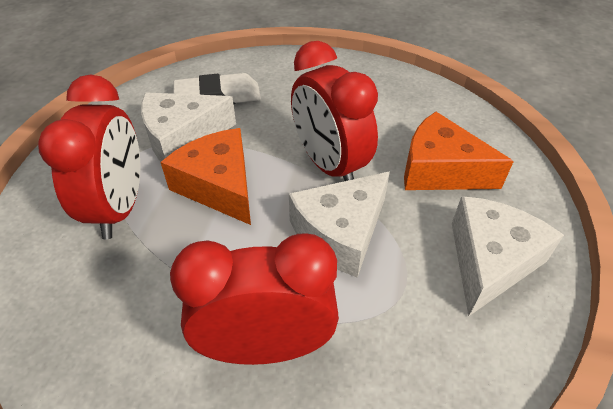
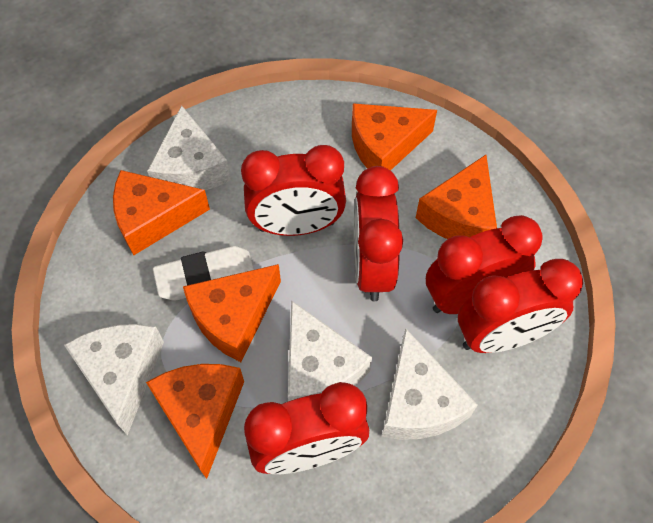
orange cheese: [160,128,251,225] [404,112,514,190] = 2 -> [113,170,210,255] [146,364,244,479] [183,264,281,362] [352,103,437,170] [416,155,497,239] = 5
red clock: [38,74,141,239] [170,234,339,365] [291,41,378,181] = 3 -> [241,145,346,236] [244,382,369,474] [354,166,403,301] [426,215,543,314] [458,259,583,353] = 5
white cheese: [141,92,236,161] [289,171,390,277] [452,196,564,316] = 3 -> [64,324,164,435] [147,105,231,190] [288,300,372,401] [382,328,477,440] = 4

